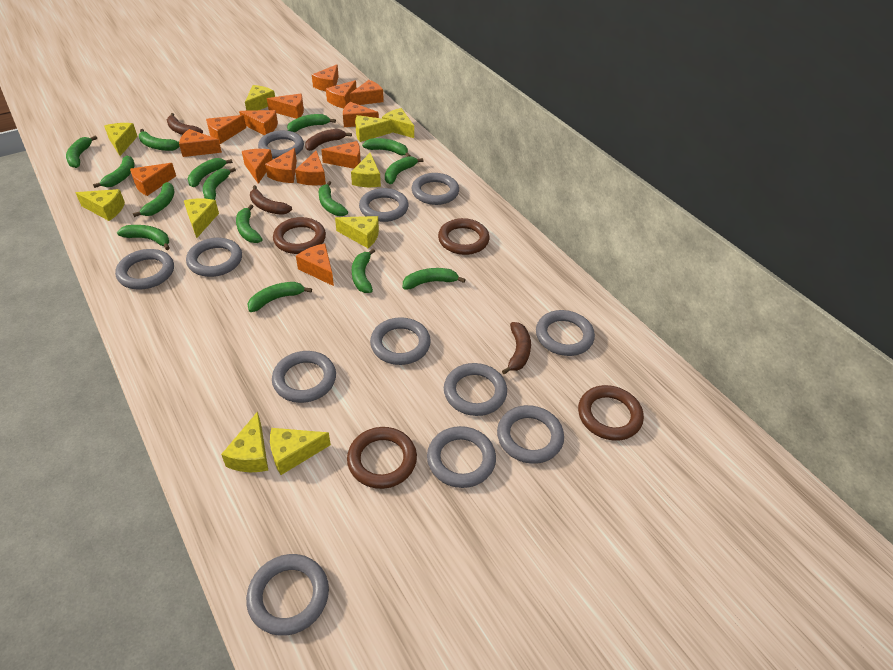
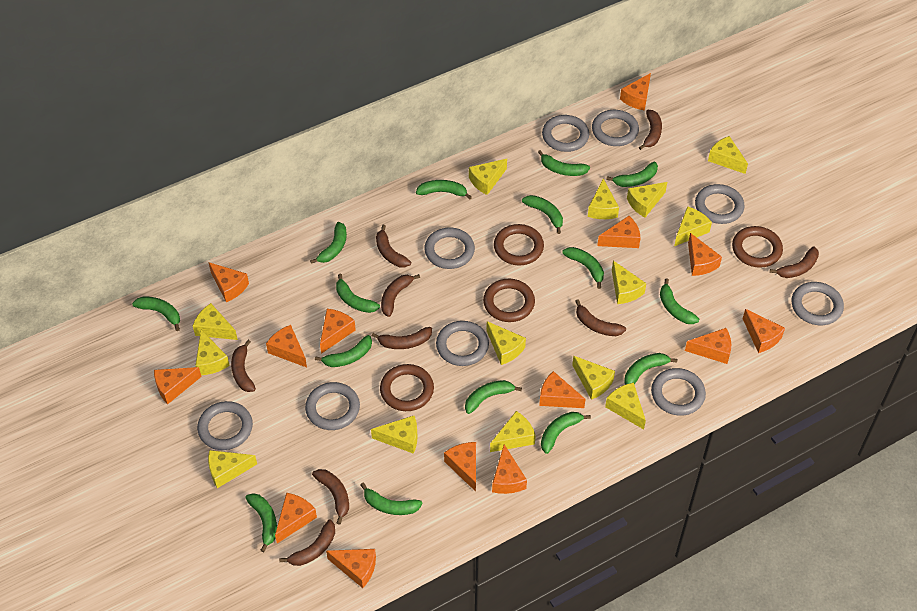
brown banana: [167,113,203,135] [250,185,292,215] [305,129,352,151] [502,322,531,374] = 4 -> [231,340,256,392] [279,520,335,566] [312,469,349,525] [372,327,432,349] [376,225,411,267] [381,274,420,317] [575,299,626,336] [639,110,662,150] [770,246,819,278] = 9
grey ring: [115,249,174,289] [186,238,242,277] [246,554,329,636] [258,130,304,159] [272,351,336,403] [359,188,408,222] [370,317,431,365] [412,173,459,205] [427,426,496,488] [444,363,507,416] [497,405,564,464] [536,310,595,356] = 12 -> [197,401,253,450] [305,382,360,430] [424,228,475,269] [436,321,489,366] [542,115,589,152] [592,110,639,146] [651,368,706,416] [695,184,744,224] [791,282,844,325] = 9
yellow cheese: [75,189,125,221] [104,123,138,156] [184,198,219,238] [221,411,268,472] [245,85,275,111] [270,428,331,475] [335,216,379,248] [351,153,381,187] [355,115,392,142] [382,108,414,138] = 10 -> [193,303,238,340] [195,330,230,375] [208,450,257,488] [371,415,417,454] [469,159,507,195] [486,321,526,365] [490,411,536,452] [572,356,615,400] [588,179,619,219] [605,383,646,430] [612,261,646,304] [627,182,667,218] [674,206,712,246] [708,136,748,174] = 14

